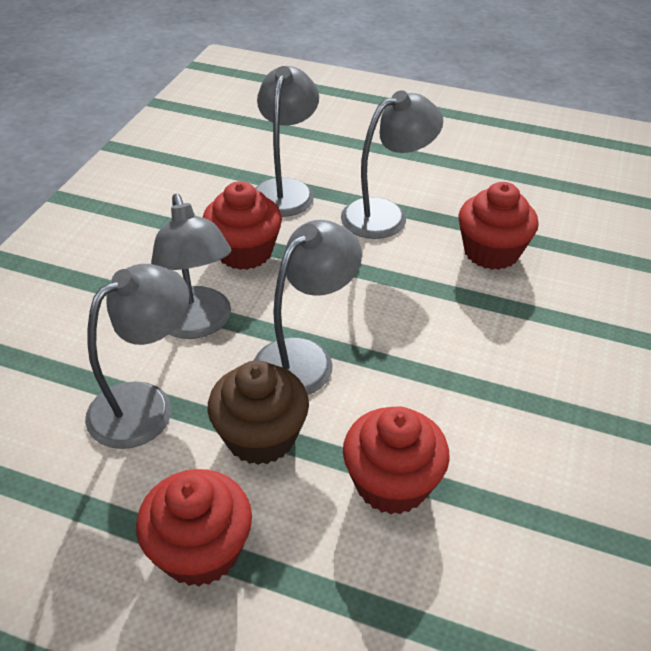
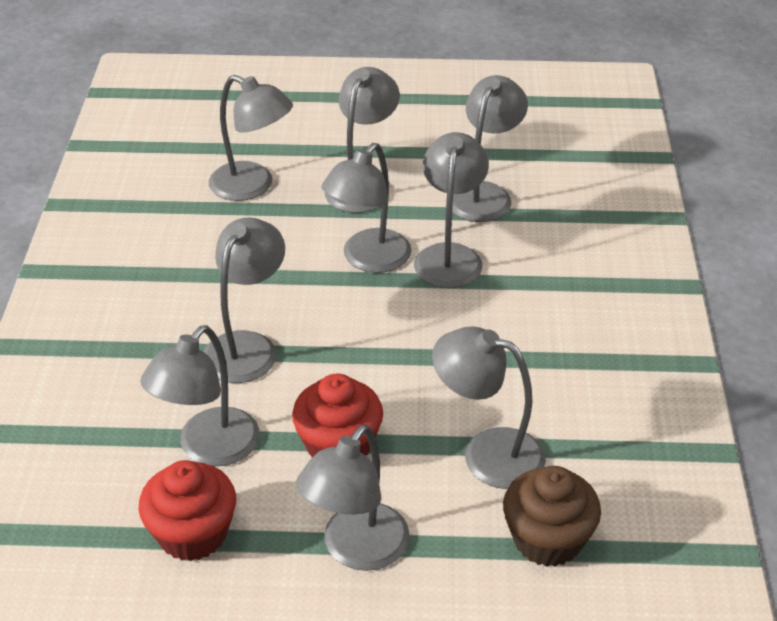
grey lamp: [85,264,189,449] [151,194,231,339] [254,220,362,395] [255,66,319,217] [341,90,443,239] = 5 -> [140,325,260,466] [203,217,285,383] [209,75,293,201] [296,425,410,571] [321,143,411,273] [325,67,400,213] [414,132,489,288] [432,326,546,489] [452,75,528,222] = 9
red cupcake: [136,469,252,586] [203,181,282,270] [343,406,450,515] [458,182,539,270] = 4 -> [138,460,236,561] [292,373,383,457] = 2

